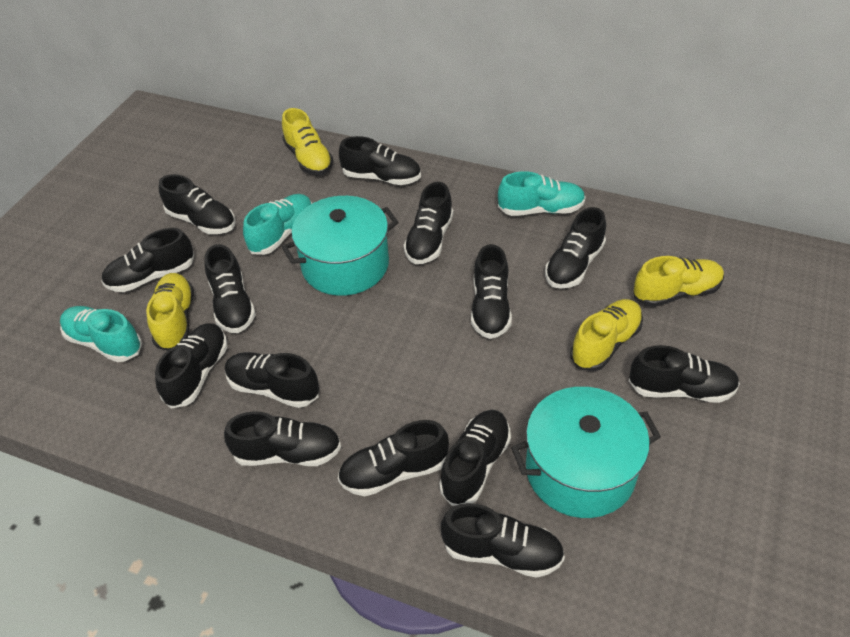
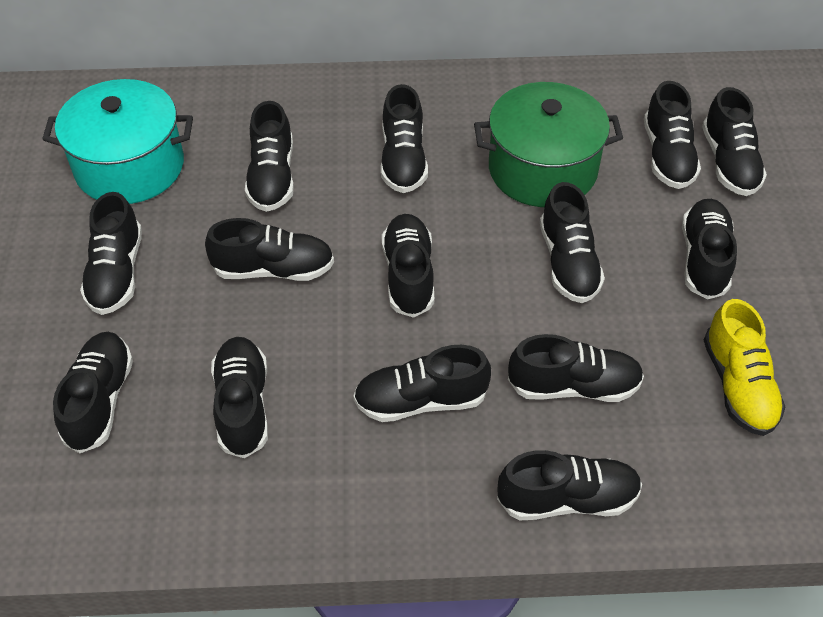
green pot: none = 0 -> [474,82,623,207] = 1
turquoise pot: [282,196,399,296] [511,387,661,518] = 2 -> [42,79,193,204] = 1
turquoise shoe: [60,306,142,362] [243,194,312,255] [498,171,586,216] = 3 -> none = 0
yellow shoe: [146,273,194,351] [282,108,333,175] [570,299,643,371] [634,256,724,307] = 4 -> [704,299,785,436] = 1

